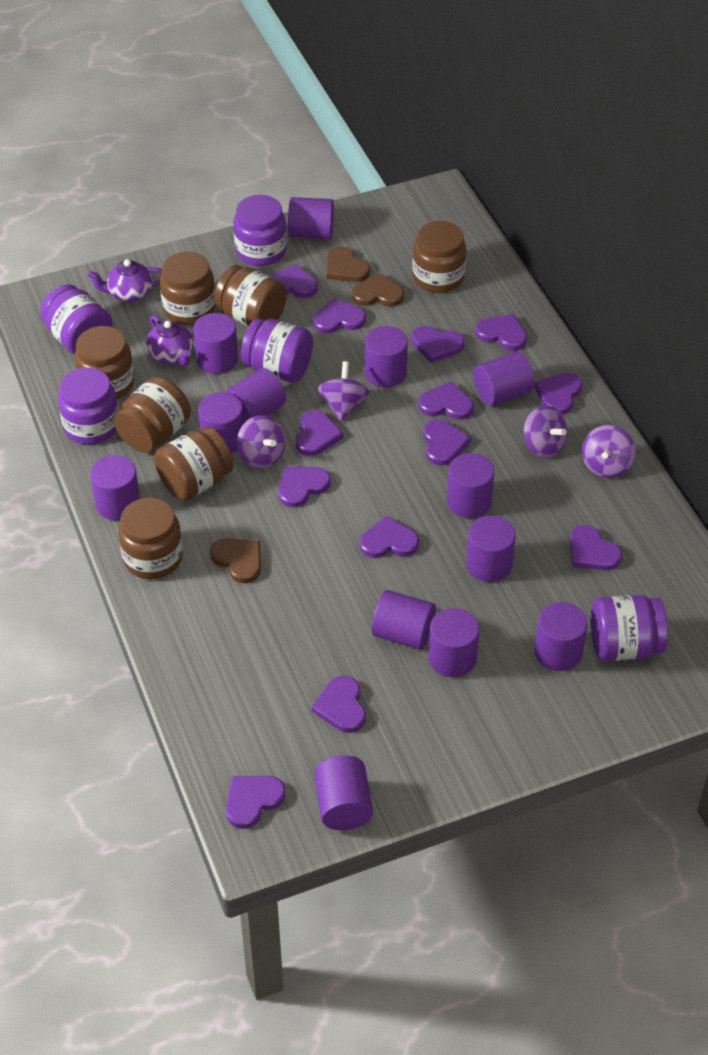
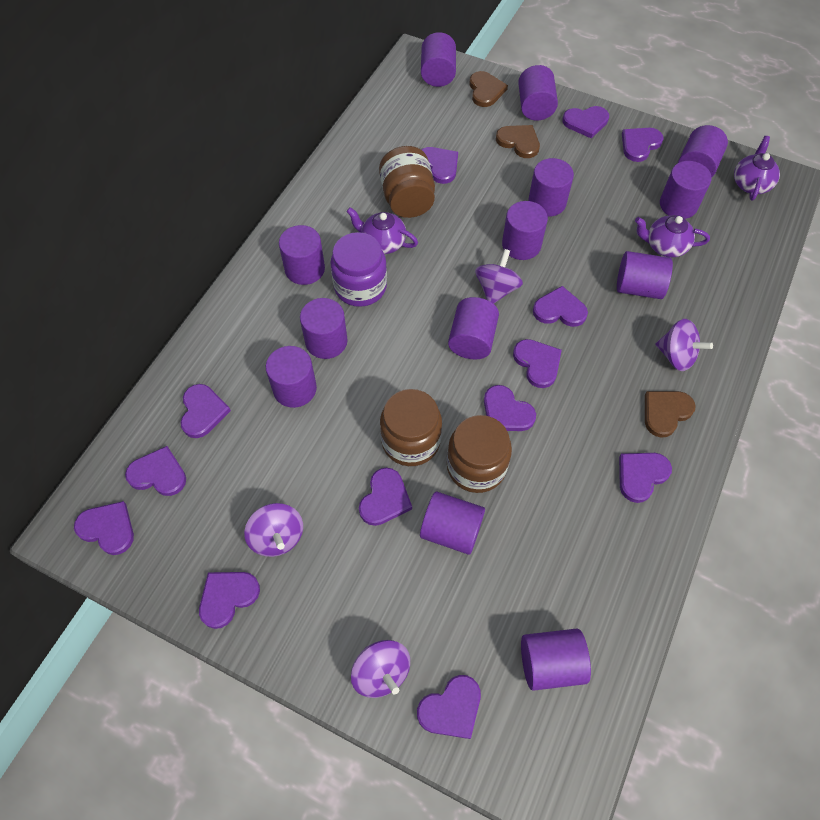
brown jar: [75,326,134,399] [114,377,191,453] [118,498,183,579] [154,427,234,501] [160,252,216,325] [214,265,287,327] [412,221,466,293] = 7 -> [379,146,435,218] [380,389,442,466] [447,415,512,493] = 3
purple jar: [40,284,113,354] [58,367,119,445] [233,195,287,266] [241,318,313,383] [591,595,668,661] = 5 -> [330,232,387,307] = 1
purple teapot: [87,259,162,302] [146,315,193,366] = 2 -> [346,207,418,254] [635,215,710,258] [734,136,780,201] = 3

